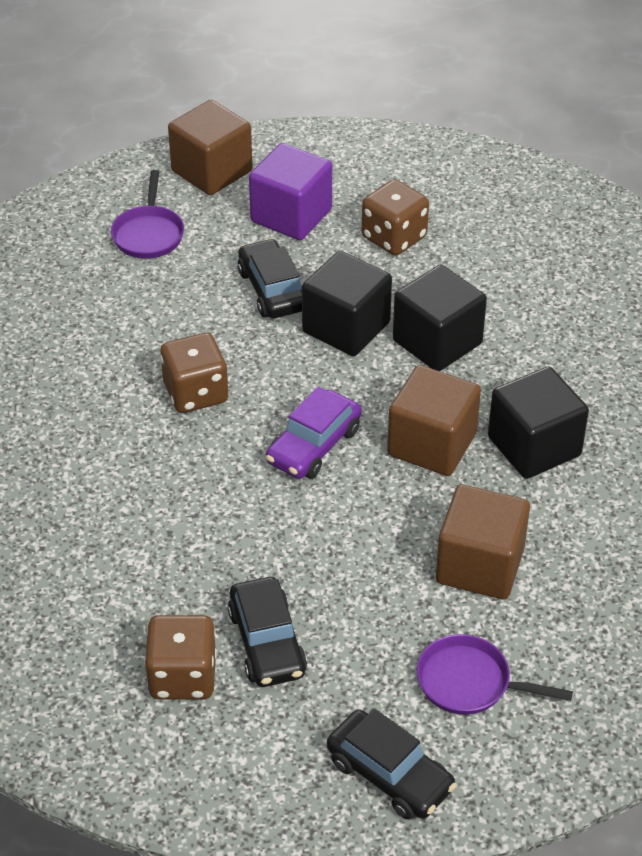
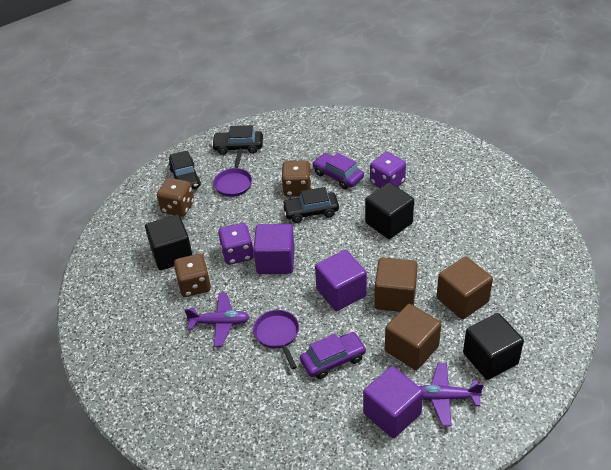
purple car: [266,387,362,479] = 1 -> [300,332,367,379] [312,153,364,189] = 2
purple cube: [249,143,332,240] = 1 -> [253,224,295,274] [315,250,367,311] [363,366,423,438] = 3
purple dice: none = 0 -> [218,223,254,265] [370,152,406,188] = 2
purple plane: none = 0 -> [184,293,250,347] [419,363,484,426] = 2

